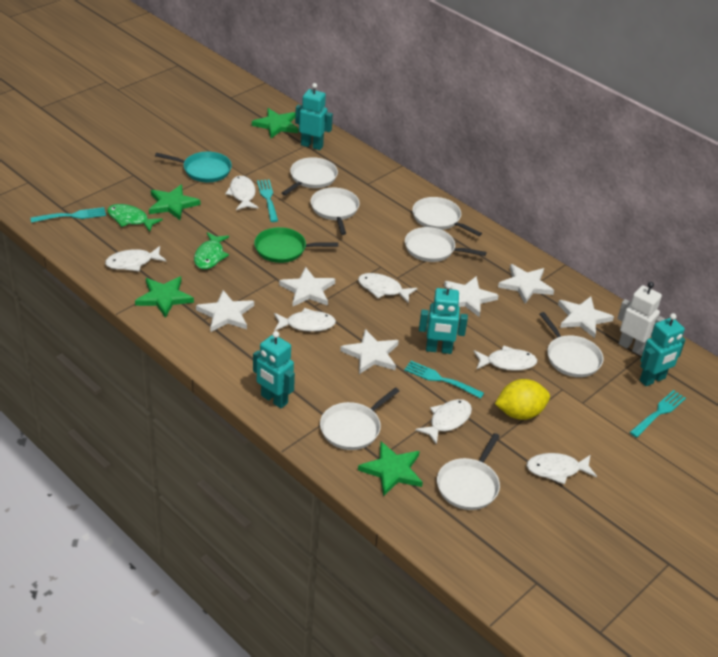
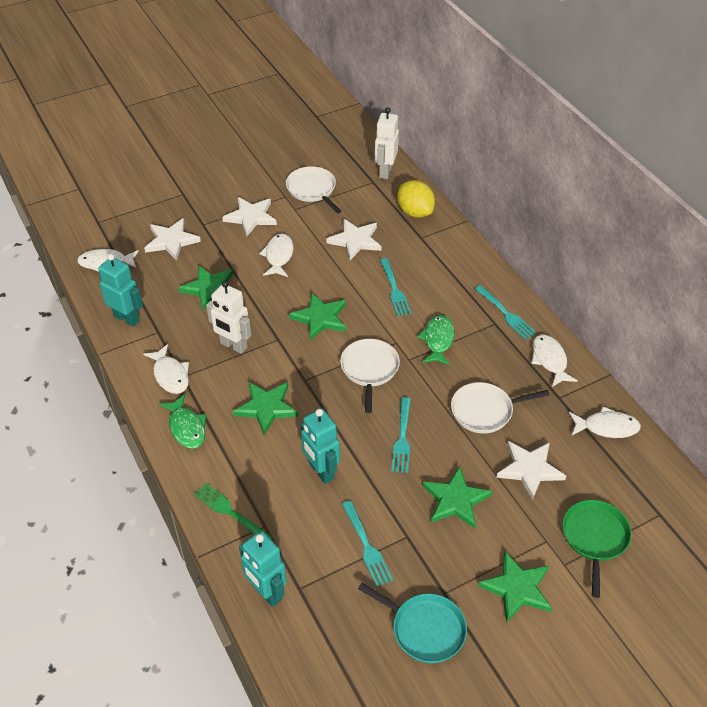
green fork: none = 0 -> [194,483,273,540] = 1
green star: [135,277,194,318] [149,185,200,220] [252,108,298,138] [358,442,423,497] = 4 -> [179,265,233,311] [233,382,299,435] [289,292,346,340] [422,466,492,529] [478,551,552,623] = 5
turquoise robot: [253,331,295,408] [295,83,333,150] [419,282,468,354] [640,313,685,386] = 4 -> [98,254,143,327] [239,531,287,607] [301,408,340,484] = 3
white fish: [105,246,166,271] [225,176,259,210] [274,308,336,332] [358,273,417,303] [415,399,472,445] [474,345,537,371] [527,453,597,485] = 7 -> [77,249,139,272] [143,344,189,394] [259,234,294,277] [531,334,578,387] [569,406,641,438] = 5
white pan: [281,157,338,196] [310,188,360,235] [320,387,399,450] [405,227,487,262] [412,197,482,236] [437,433,500,510] [540,312,603,377] = 7 -> [286,166,341,214] [340,339,400,413] [451,382,549,434] = 3
white robot: [617,282,665,355] = 1 -> [206,281,251,354] [375,107,399,179] = 2
white star: [196,290,254,332] [279,267,335,307] [340,329,399,374] [444,276,499,317] [498,264,554,304] [558,297,614,338] = 6 -> [144,218,201,261] [222,197,277,236] [326,219,381,260] [496,441,566,500] = 4

